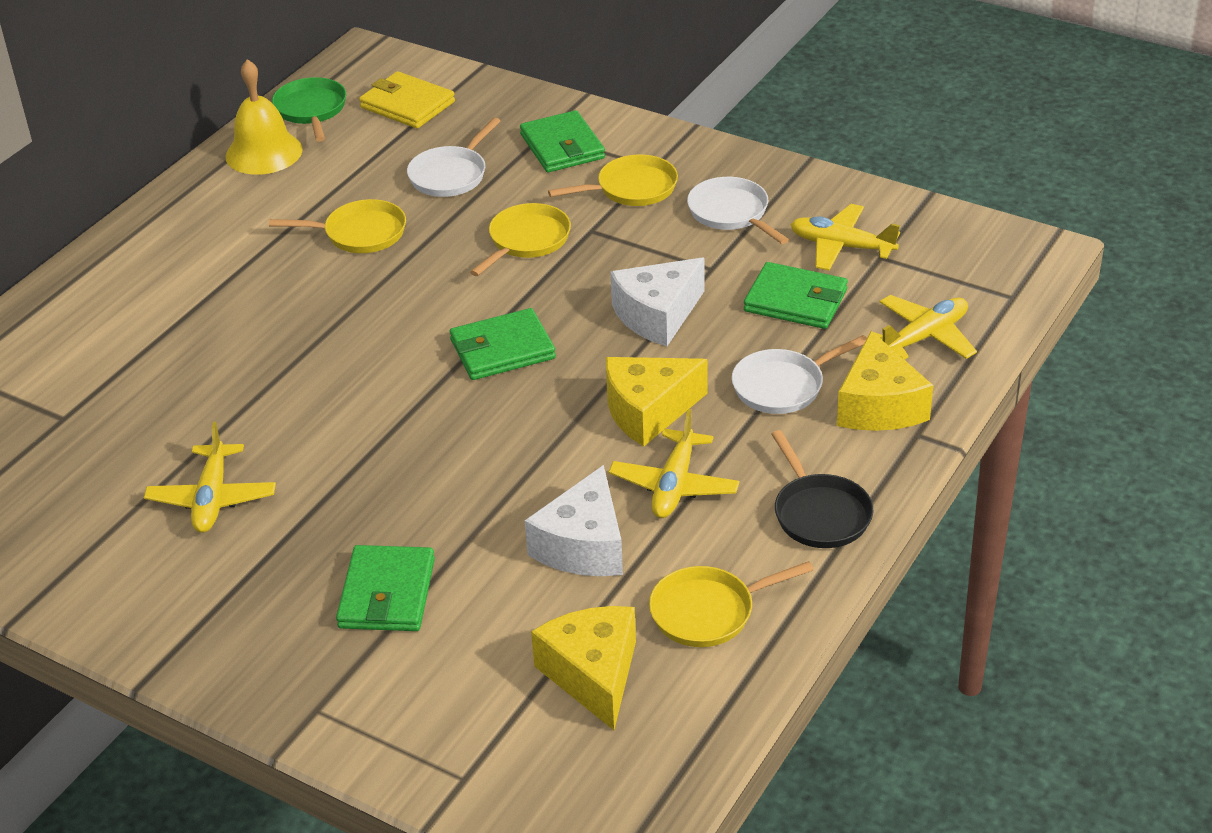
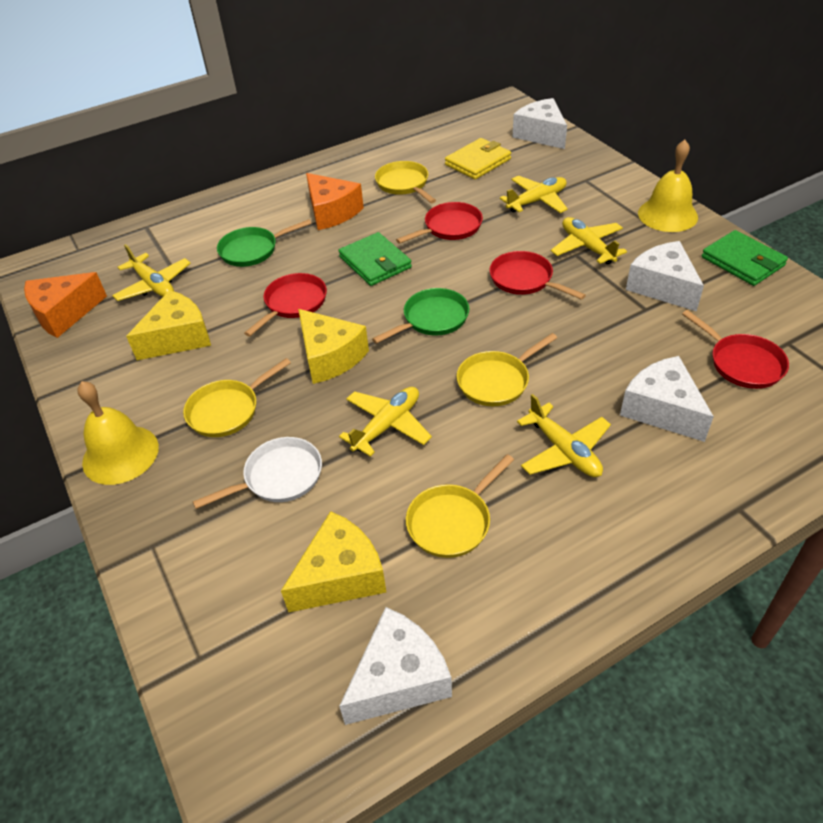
black pan: [771,430,873,548] = 1 -> none = 0
green pan: [272,77,346,142] = 1 -> [217,219,311,267] [372,288,469,344] = 2
green wallet: [336,545,435,631] [450,308,556,380] [520,110,605,172] [744,262,848,329] = 4 -> [339,232,412,286] [702,230,788,286] = 2
orange cheese: none = 0 -> [24,272,107,338] [306,173,364,230] = 2
red pan: none = 0 -> [244,273,327,337] [396,202,483,244] [489,251,586,300] [682,310,789,389] = 4
white cheese: [525,465,623,576] [610,258,705,346] = 2 -> [339,607,452,725] [513,98,567,149] [620,356,714,442] [626,241,704,311] = 4
white pan: [407,118,500,197] [687,177,789,244] [732,335,867,414] = 3 -> [193,437,322,509] = 1
yellow bell: [226,59,303,175] = 1 -> [77,381,159,485] [638,140,698,232] = 2
yellow plane: [144,422,276,533] [609,409,740,518] [790,204,900,271] [874,295,977,360] = 4 -> [112,244,191,301] [339,387,432,457] [500,176,568,213] [517,394,611,477] [551,217,627,264] = 5

